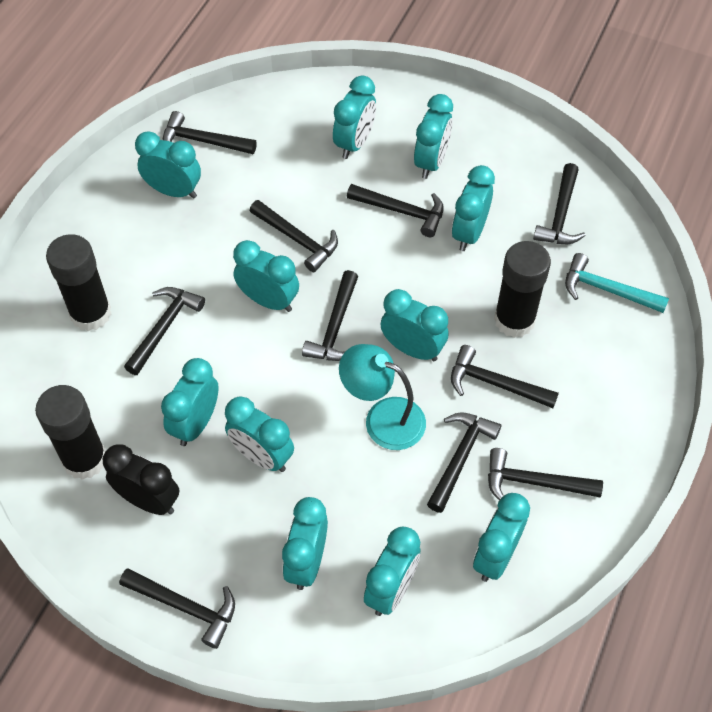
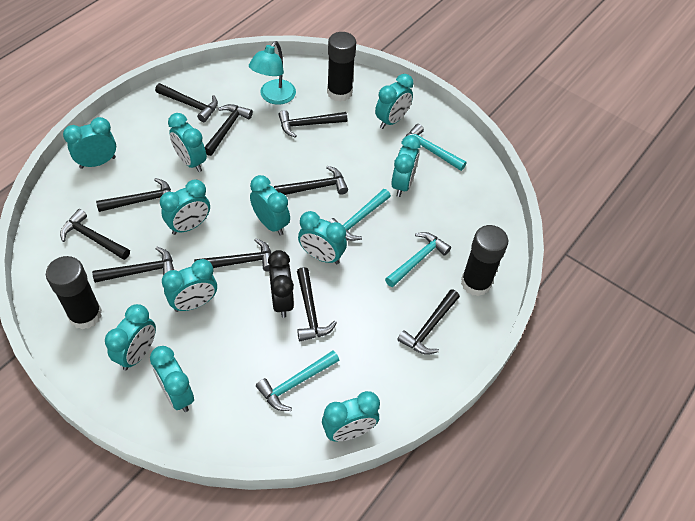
turquoise hammer: [565,253,669,313] = 1 -> [256,350,339,411] [328,189,391,241] [385,232,451,287] [405,124,467,171] = 4

